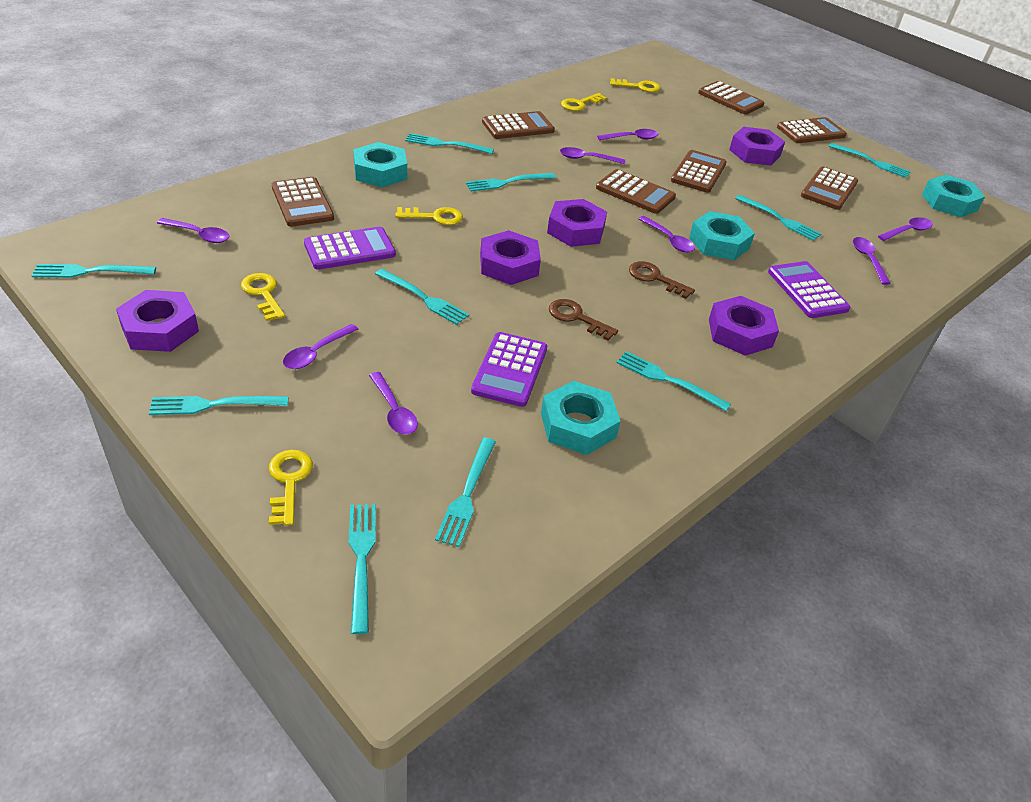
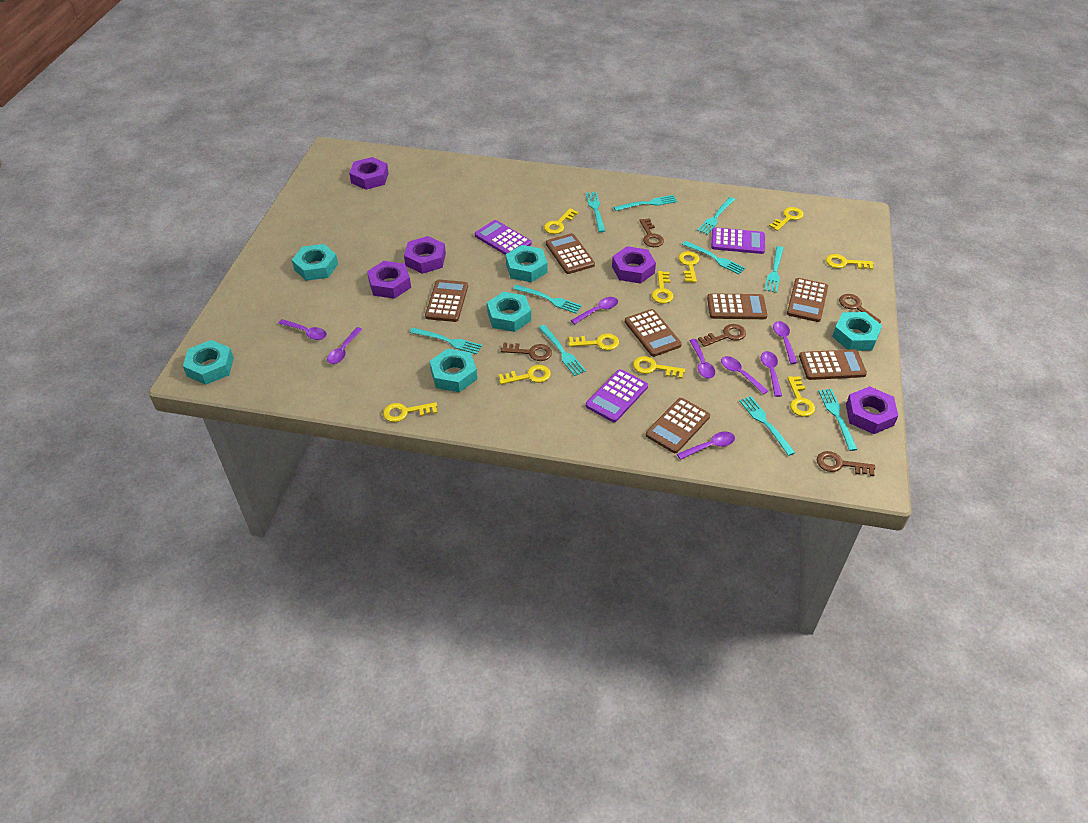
brown key: [549,299,618,341] [629,261,695,299] = 2 -> [501,342,552,361] [639,218,664,247] [698,324,746,347] [817,451,875,476] [839,294,881,323] = 5
turquoise nut: [353,142,407,187] [541,381,621,455] [689,211,755,260] [922,174,985,217] = 4 -> [183,340,234,385] [292,244,338,281] [430,349,477,392] [487,292,531,332] [506,245,548,282] [832,312,882,351] = 6
yellow key: [241,273,285,321] [269,450,313,526] [395,207,463,225] [561,93,607,111] [610,78,661,92] = 5 -> [383,402,437,422] [498,365,551,385] [544,208,578,234] [568,333,619,350] [633,356,685,379] [651,271,674,304] [678,251,700,283] [769,207,804,231] [788,376,815,417] [826,254,874,270] = 10

